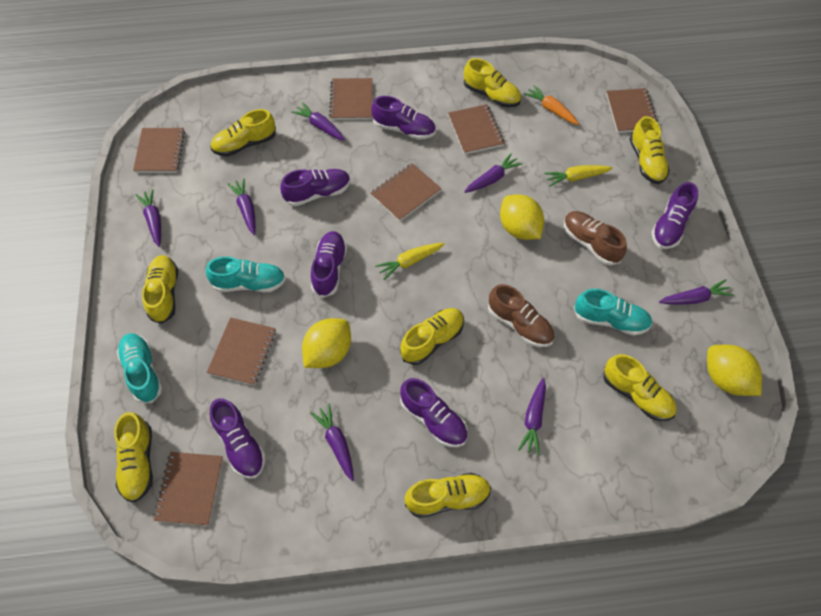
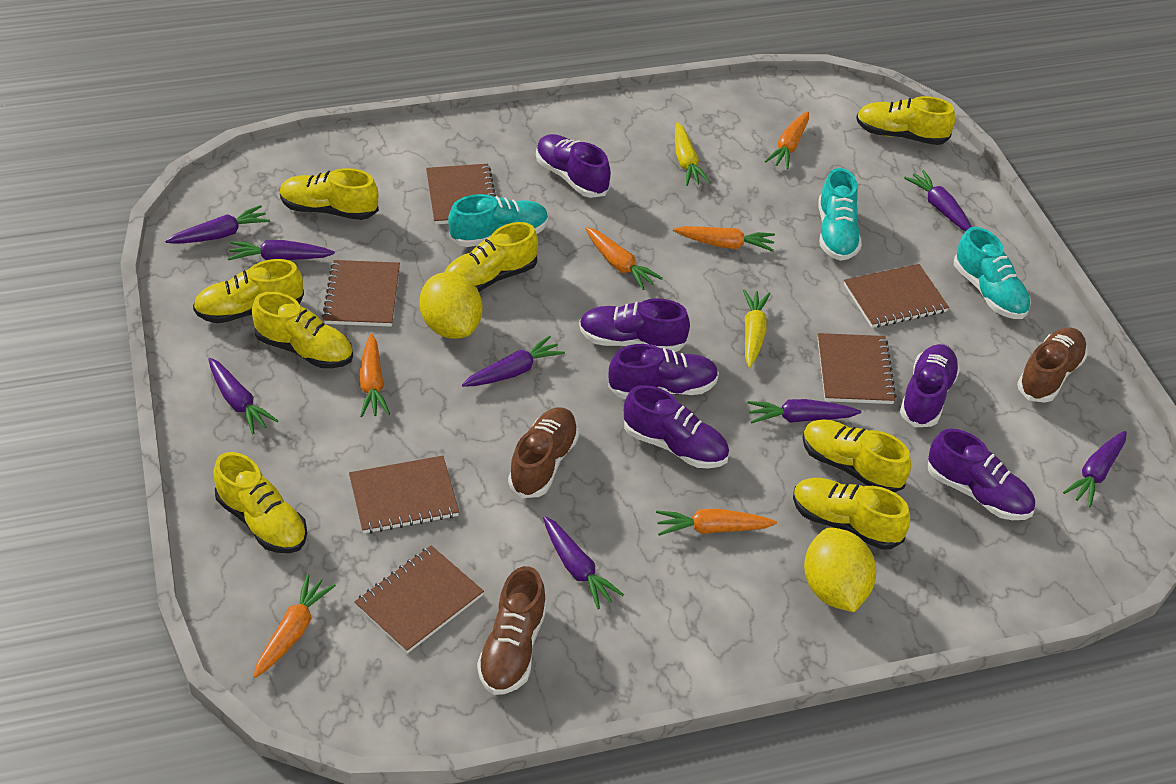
brown notebook: [133,128,185,173] [154,452,223,526] [207,317,276,386] [329,78,372,120] [371,163,442,221] [448,104,504,154] [606,88,659,133] = 7 -> [322,260,400,327] [349,456,459,534] [354,545,484,653] [426,164,496,225] [818,333,897,404] [844,264,949,328] = 6
brown shoe: [488,284,555,347] [564,211,627,265] = 2 -> [477,566,547,695] [508,407,579,498] [1017,328,1088,403] = 3
orange carrot: [524,85,579,125] = 1 -> [253,574,336,678] [359,333,390,417] [585,227,663,290] [656,509,777,536] [673,226,775,252] [765,111,809,169] = 6
purple carrot: [136,189,161,247] [227,178,256,235] [291,102,345,141] [310,404,354,481] [464,153,523,193] [518,378,546,456] [659,279,734,305] = 7 -> [165,205,270,244] [208,358,278,434] [227,240,335,260] [462,336,565,387] [543,516,624,609] [748,399,861,424] [904,170,971,231] [1063,431,1127,507] = 8
yellow lemon: [302,318,351,368] [500,194,544,240] [707,345,762,396] = 3 -> [420,272,483,339] [804,528,876,612] = 2

